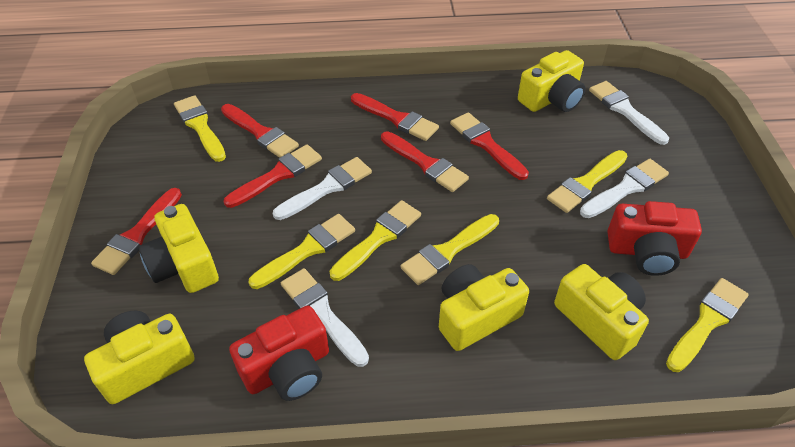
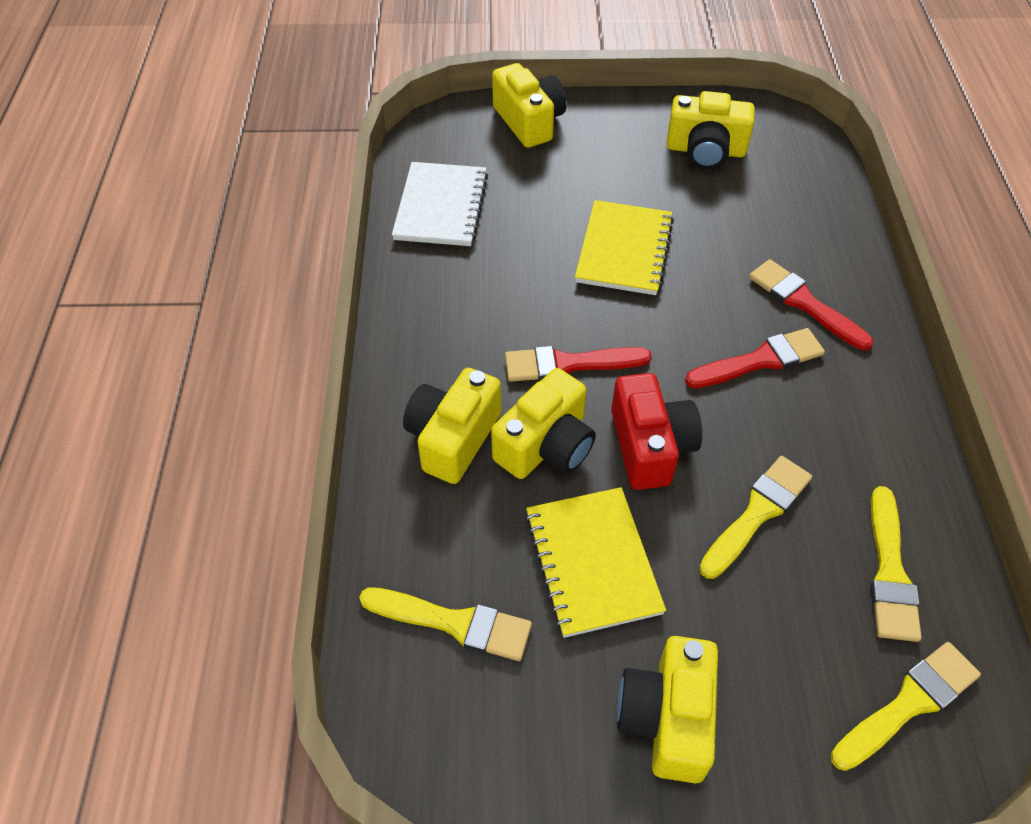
red brush: [91,188,182,275] [221,104,299,158] [224,144,322,208] [351,93,439,141] [381,131,469,192] [450,112,529,180] = 6 -> [505,346,652,382] [685,328,825,388] [749,259,873,350] = 3
red camera: [229,306,329,401] [607,201,702,276] = 2 -> [611,373,702,490] = 1
white brush: [273,157,372,220] [281,268,369,367] [580,159,669,218] [589,81,669,145] = 4 -> none = 0
white notebook: none = 0 -> [392,162,488,246] = 1
yellow brush: [174,95,226,162] [248,214,355,289] [330,200,421,281] [400,214,499,285] [547,150,627,213] [666,278,749,372] = 6 -> [359,587,532,661] [699,456,812,579] [831,642,981,771] [871,486,922,642] = 4
yellow notebook: none = 0 -> [525,487,666,638] [575,200,674,295] = 2

